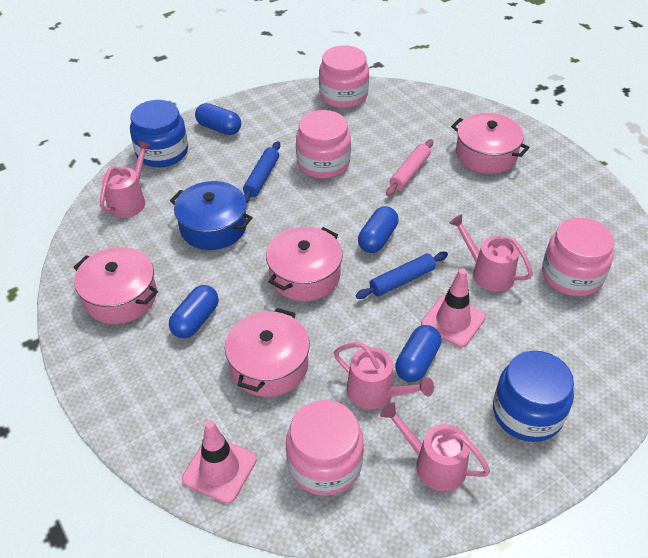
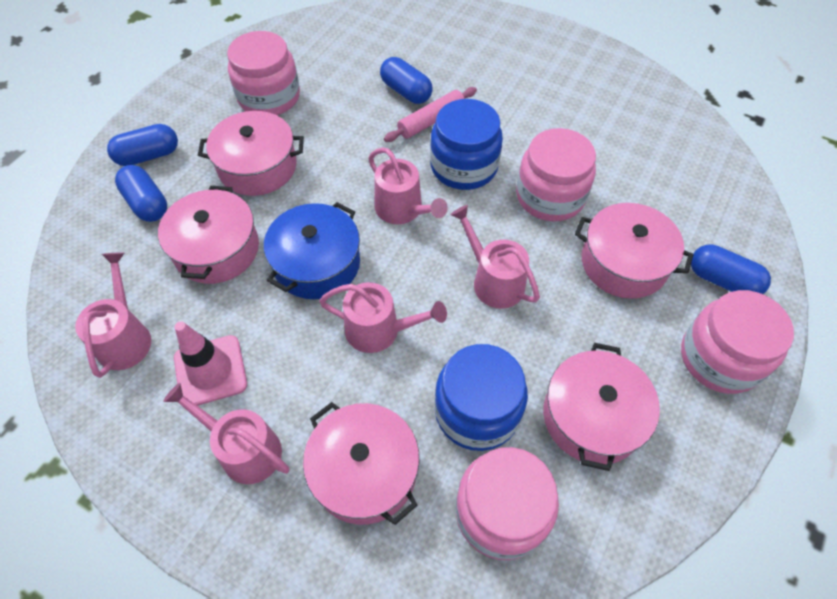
blue rolling pin: [243,141,280,203] [356,252,448,299] = 2 -> none = 0
pink pot: [73,247,158,324] [225,308,310,397] [266,227,343,301] [451,113,529,174] = 4 -> [158,186,259,284] [198,111,304,196] [303,402,419,525] [543,343,660,471] [575,203,693,299] = 5
pink traffic cone: [182,420,257,504] [421,268,486,347] = 2 -> [174,321,247,406] = 1
pink watering can: [100,141,152,218] [334,342,434,410] [380,402,490,491] [449,214,533,292] = 4 -> [75,253,151,378] [163,383,289,484] [319,282,447,353] [368,147,448,224] [450,205,540,309] = 5

